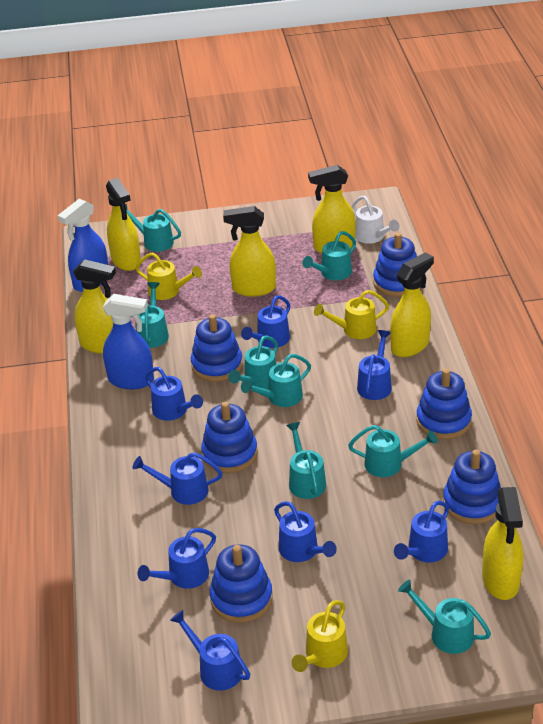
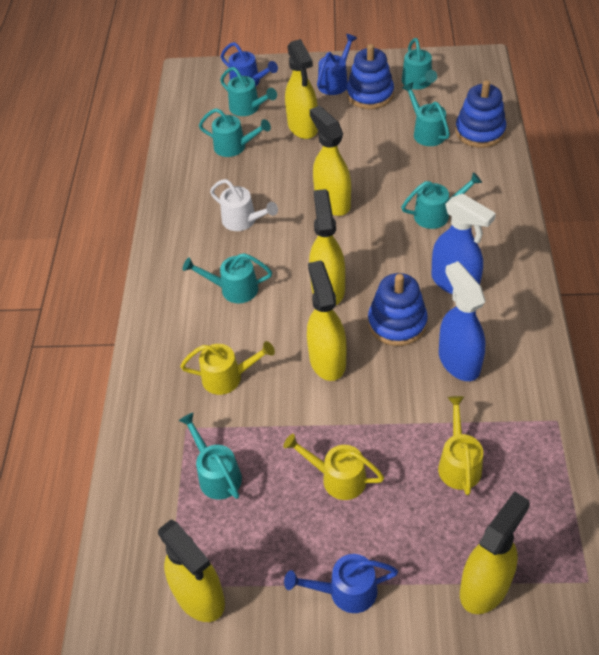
blue stacking toy: [191,314,243,382] [201,402,258,473] [210,544,273,623] [373,233,420,297] [416,368,472,439] [443,449,501,524] = 6 -> [347,44,394,109] [368,273,428,346] [455,80,506,148] = 3
blue watering can: [132,452,223,505] [138,528,216,589] [145,367,203,421] [170,610,250,691] [241,295,290,348] [274,501,337,562] [357,330,392,400] [394,501,449,562] = 8 -> [221,42,278,86] [284,554,398,613] [317,34,357,95] = 3
turquoise watering can: [125,203,181,252] [135,282,169,348] [228,336,278,389] [241,354,311,407] [286,422,326,499] [302,231,356,280] [348,425,438,477] [398,580,491,654] = 8 -> [179,413,242,500] [183,253,272,303] [199,108,271,157] [220,67,277,116] [401,172,482,229] [402,38,437,90] [402,82,450,146] = 7

